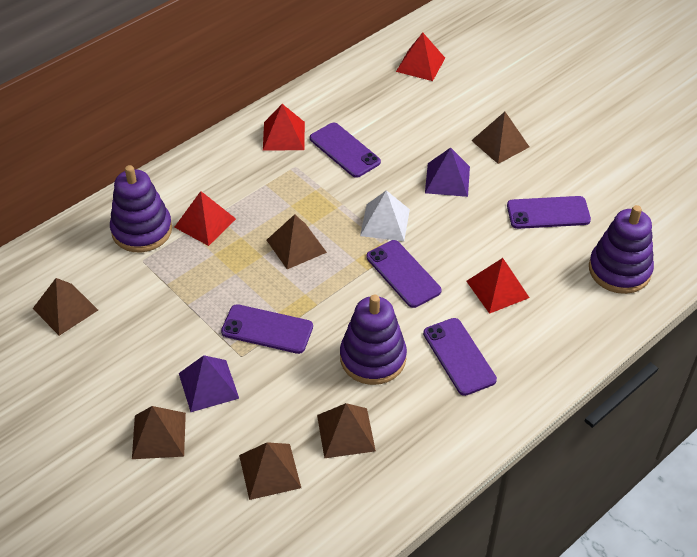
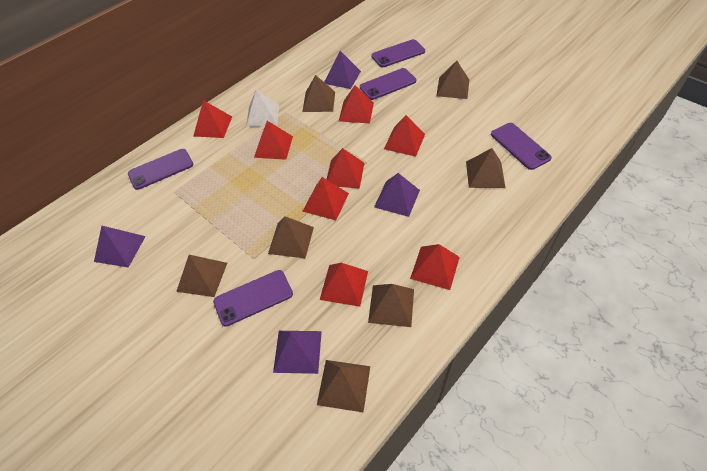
brown pyramid: [33,278,98,336] [132,406,186,459] [239,442,301,500] [267,214,327,269] [317,403,376,458] [471,112,529,164] = 6 -> [176,255,227,297] [268,216,314,258] [303,75,335,112] [317,360,370,413] [368,284,414,327] [436,61,469,99] [466,148,505,188] = 7
purple pyramid: [179,355,239,412] [425,147,470,197] = 2 -> [94,226,146,268] [273,331,322,374] [324,51,361,89] [374,173,420,217] = 4
purple stacking toy: [110,165,172,252] [340,295,407,385] [589,205,654,294] = 3 -> none = 0
red pyramid: [174,191,236,246] [263,104,305,151] [396,33,445,81] [466,258,530,314] = 4 -> [193,100,232,138] [254,121,293,160] [302,177,349,220] [320,263,368,307] [326,148,364,189] [339,85,374,123] [384,115,425,157] [410,244,460,290] = 8

